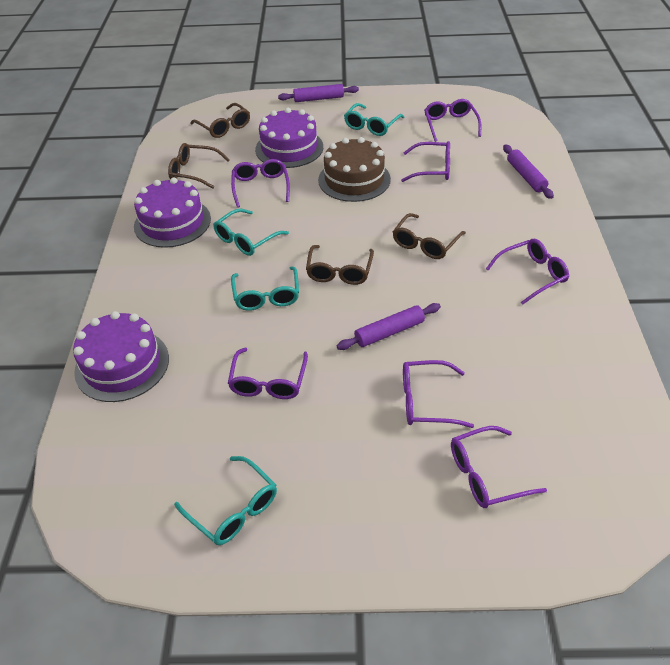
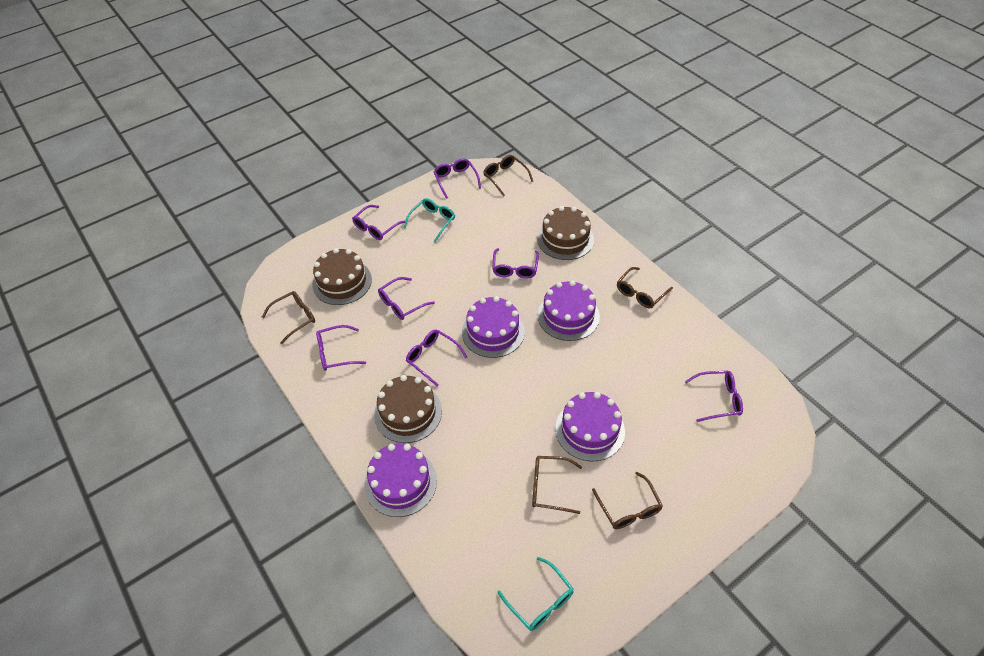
brown cake: [318,137,391,202] = 1 -> [312,248,372,305] [374,375,442,443] [537,206,594,260] = 3
brown glasses: [168,143,230,189] [190,103,250,138] [306,245,374,285] [393,213,466,259] = 4 -> [262,291,315,344] [483,155,533,197] [532,456,582,514] [592,472,663,529] [617,267,673,308] = 5
purple cake: [73,311,169,402] [134,177,211,248] [255,108,323,168] = 3 -> [364,444,437,517] [462,296,525,358] [538,280,600,341] [555,392,625,462] = 4
purple rolling pin: [278,84,359,102] [337,303,441,350] [503,145,554,199] = 3 -> none = 0
turquoise glasses: [174,456,277,545] [213,209,289,256] [231,266,299,311] [344,103,404,136] = 4 -> [404,198,455,242] [497,557,574,631] = 2

